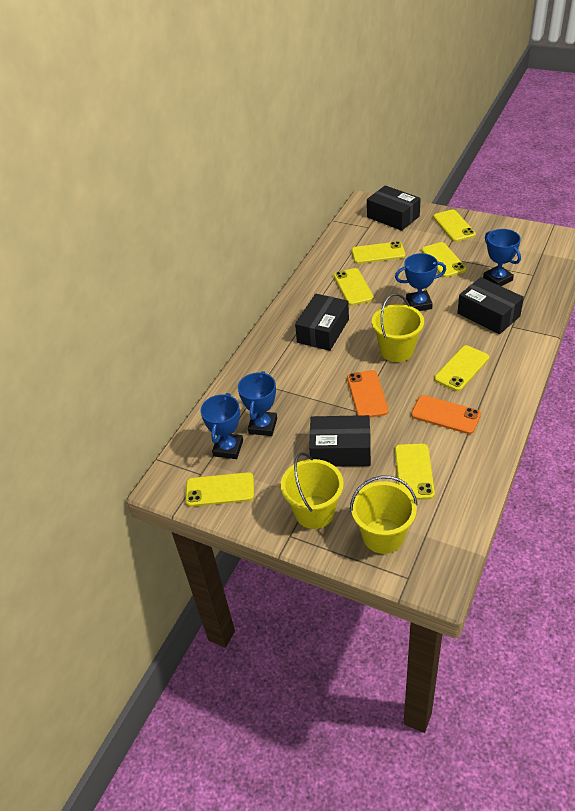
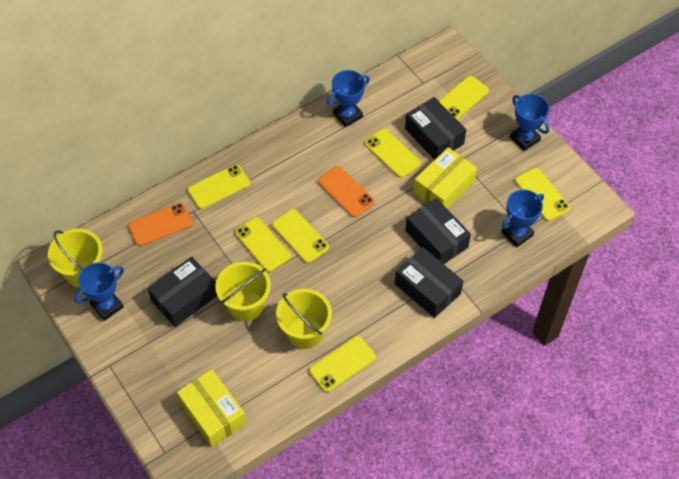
yellow box: none = 0 -> [177,369,247,447] [413,147,477,209] = 2

